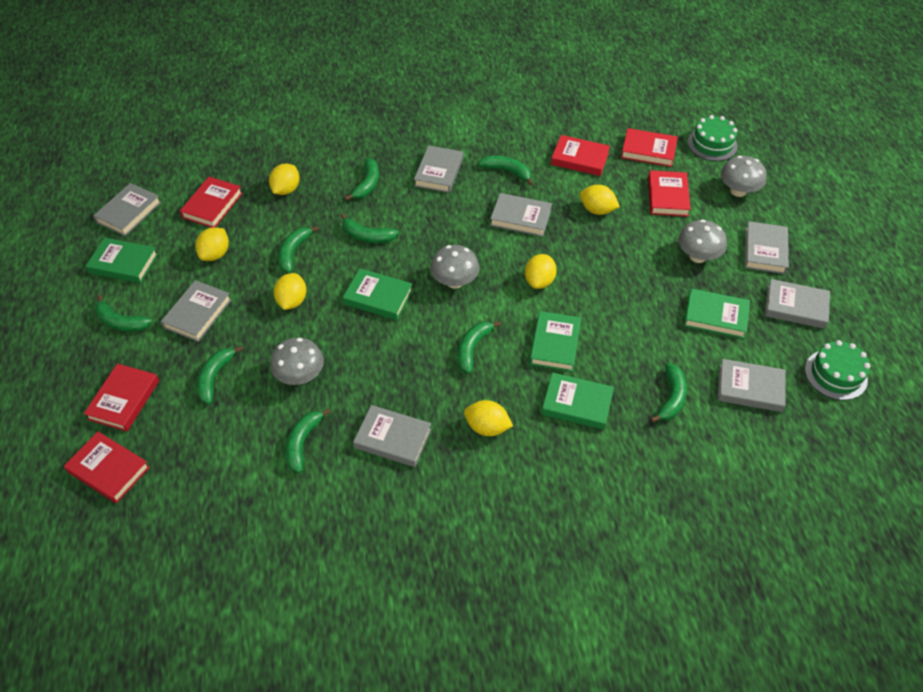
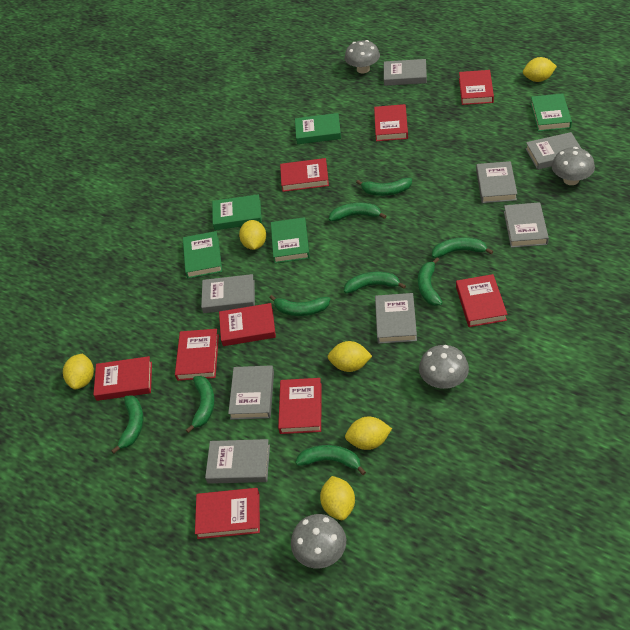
green cake: [688,115,738,161] [805,340,870,400] = 2 -> none = 0
red book: [64,432,150,503] [84,364,159,431] [180,177,243,228] [551,135,610,176] [621,128,678,167] [648,170,691,217] = 6 -> [93,356,152,401] [175,329,219,381] [195,488,260,539] [219,303,276,346] [278,378,322,434] [280,158,329,192] [374,104,408,141] [456,274,507,327] [459,70,494,105] = 9

